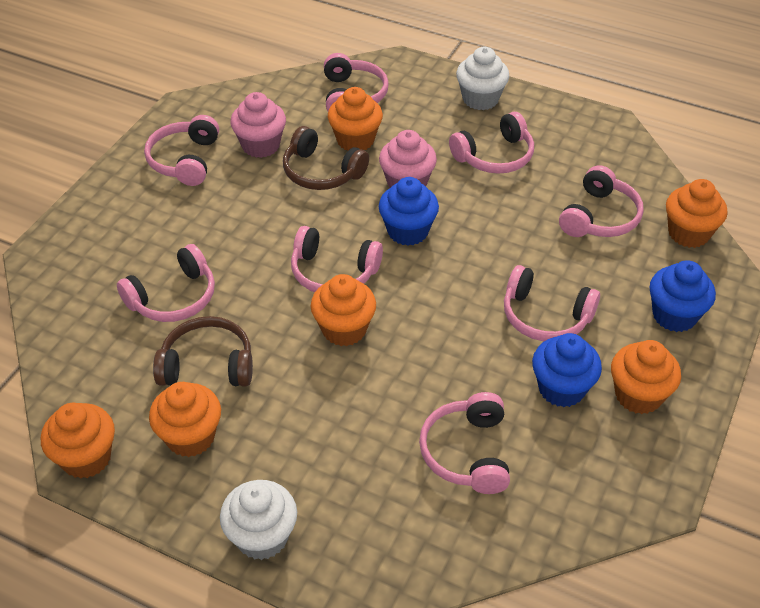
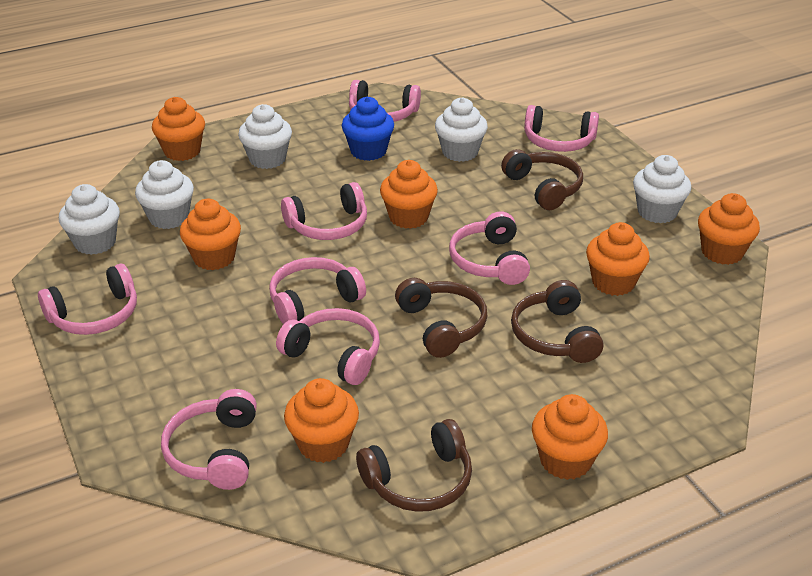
blue cupcake: [379,177,439,246] [532,333,602,407] [649,260,716,332] = 3 -> [342,97,394,161] = 1
brown headphones: [153,316,253,386] [283,126,369,190] = 2 -> [356,419,472,512] [395,278,487,358] [501,149,583,210] [511,280,603,363] = 4
orange cupcake: [41,403,115,479] [149,382,221,457] [311,274,376,346] [328,87,383,150] [611,340,681,414] [666,179,727,248] = 6 -> [152,97,205,161] [180,199,241,270] [284,378,359,463] [380,160,438,229] [532,394,608,480] [586,222,650,296] [698,193,760,265] = 7
pink cupcake: [230,92,286,158] [379,130,437,189] = 2 -> none = 0
white cupcake: [220,480,297,560] [456,47,509,110] = 2 -> [59,184,120,255] [135,160,194,229] [238,104,292,169] [435,97,488,162] [633,155,691,223] = 5

